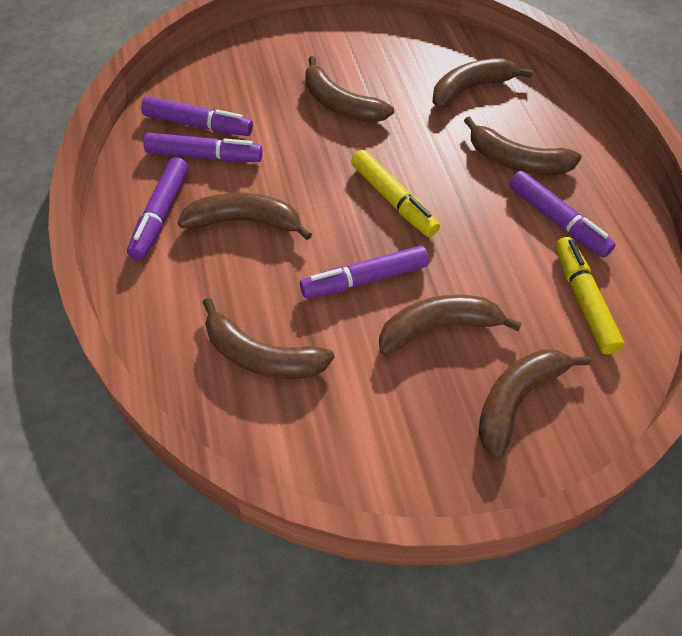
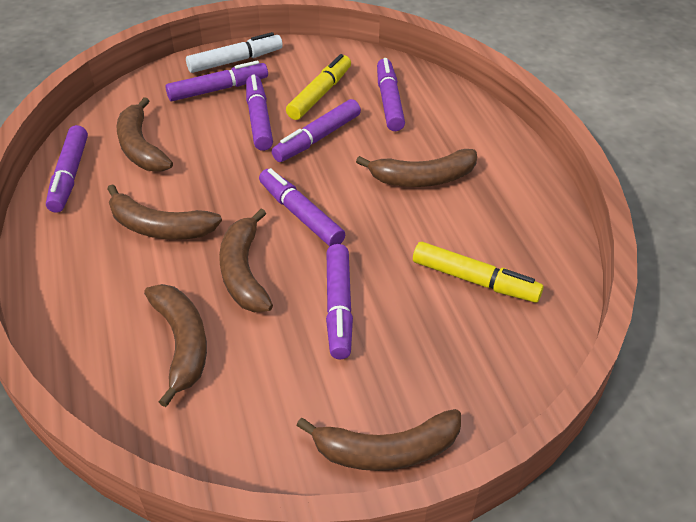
brown banana: [178,192,312,240] [203,298,334,379] [306,56,394,123] [379,295,522,356] [433,58,533,109] [464,116,582,175] [478,349,591,459] = 7 -> [107,184,222,240] [116,97,173,172] [144,284,207,407] [219,209,273,312] [296,409,461,471] [356,149,477,187] = 6
purple marker: [127,157,188,260] [141,96,253,136] [143,133,263,162] [300,246,429,298] [509,171,616,258] = 5 -> [46,125,88,213] [166,60,268,101] [246,75,273,151] [259,168,345,246] [272,99,361,162] [326,244,353,359] [377,58,405,131] = 7
white marker: none = 0 -> [186,32,283,73] = 1

